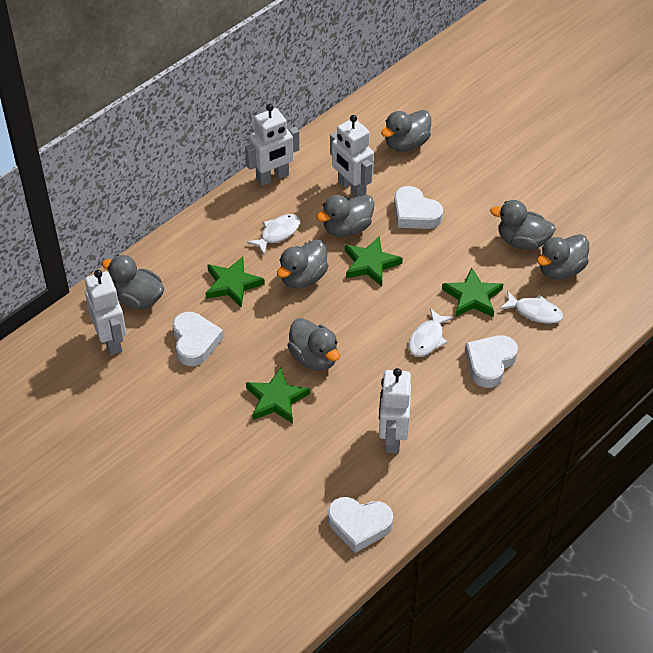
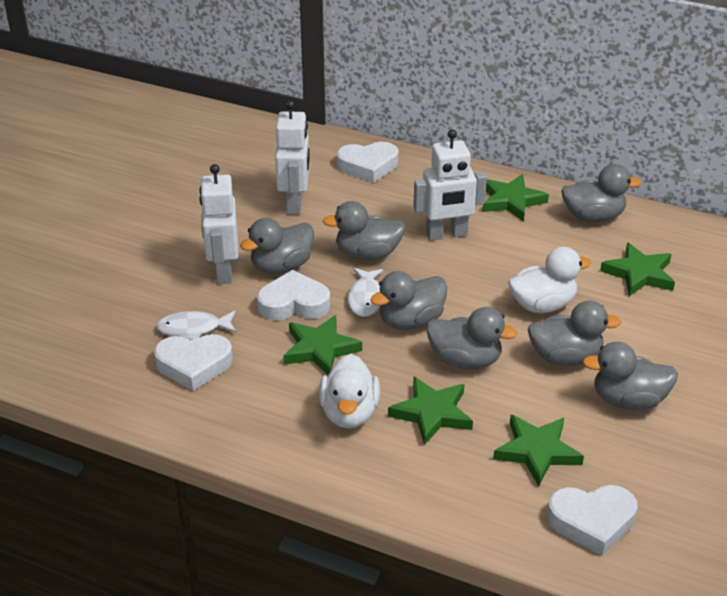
green star: [205,256,265,308] [246,367,310,424] [345,237,403,287] [442,267,503,317] = 4 -> [283,315,362,375] [388,377,473,445] [483,174,549,222] [493,415,584,486] [600,243,675,296] = 5
white duck: none = 0 -> [319,354,380,428] [508,247,591,313] = 2
white fish: [247,214,300,255] [409,308,453,357] [500,291,563,324] = 3 -> [156,311,236,340] [348,268,383,317] = 2
white robot: [85,270,126,355] [245,104,300,186] [330,115,374,197] [379,368,411,453] = 4 -> [199,164,239,284] [275,100,310,214] [413,129,487,240] = 3

